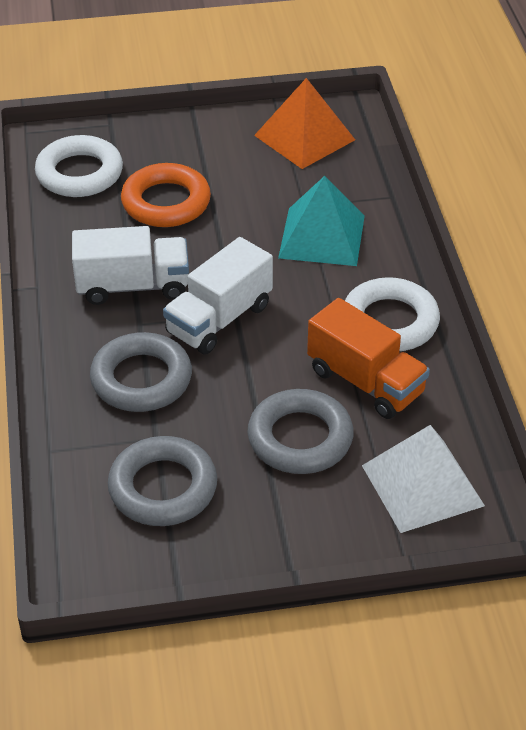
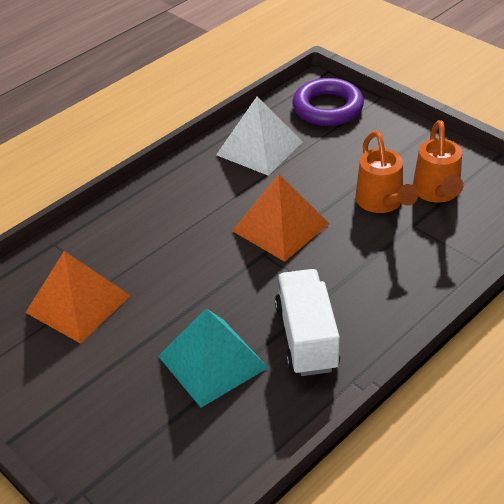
grey ring: [90,332,192,412] [108,436,217,526] [247,389,354,474] = 3 -> none = 0
orange pyramid: [254,78,355,169] = 1 -> [25,251,131,344] [232,174,329,262] = 2
orange ring: [121,163,211,227] = 1 -> none = 0
orange truck: [307,298,430,419] = 1 -> none = 0
orange watering can: none = 0 -> [355,131,418,213] [413,120,463,203] = 2
purple ring: none = 0 -> [292,78,364,126] = 1
white ring: [35,135,123,197] [345,277,440,351] = 2 -> none = 0
white truck: [72,226,189,305] [163,237,273,355] = 2 -> [275,269,340,376] = 1

